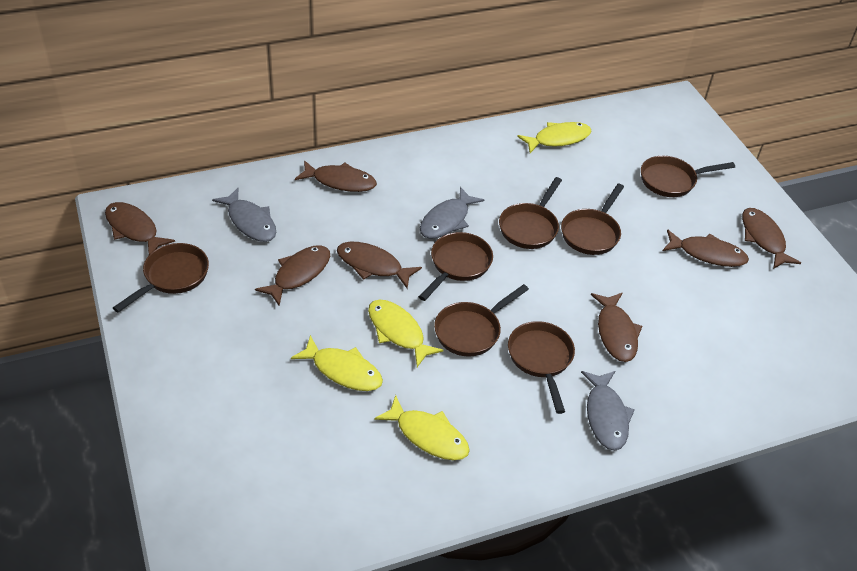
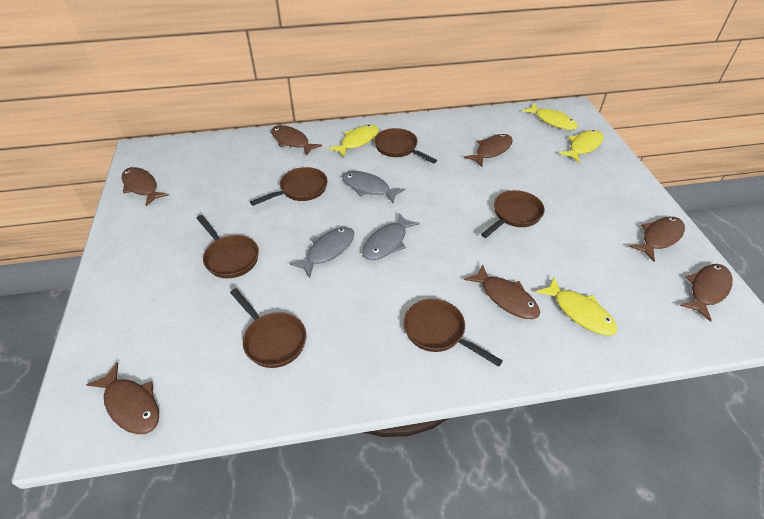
brown pan: [113,243,209,313] [419,232,493,301] [434,284,529,357] [499,177,562,249] [508,321,575,414] [561,184,624,255] [641,156,735,197] = 7 -> [196,215,259,278] [230,288,306,368] [250,167,327,206] [374,128,437,164] [404,299,503,367] [481,190,545,238] = 6

